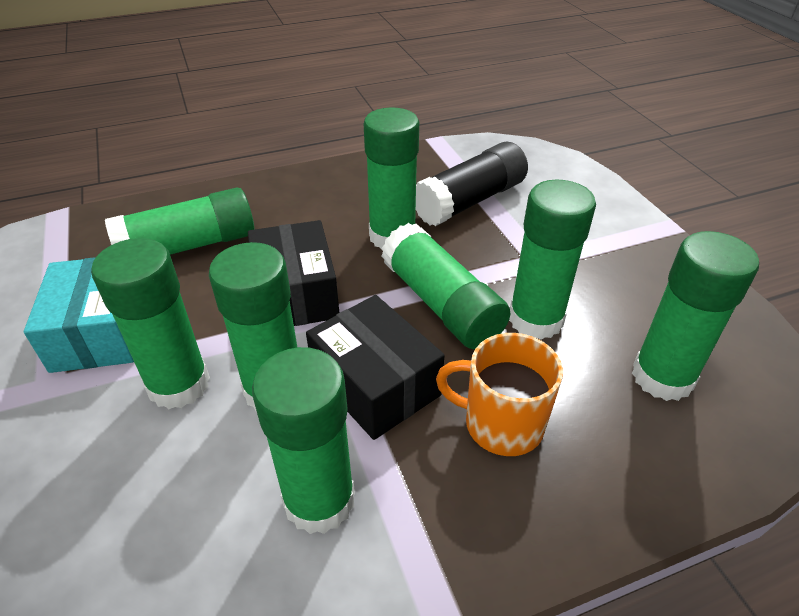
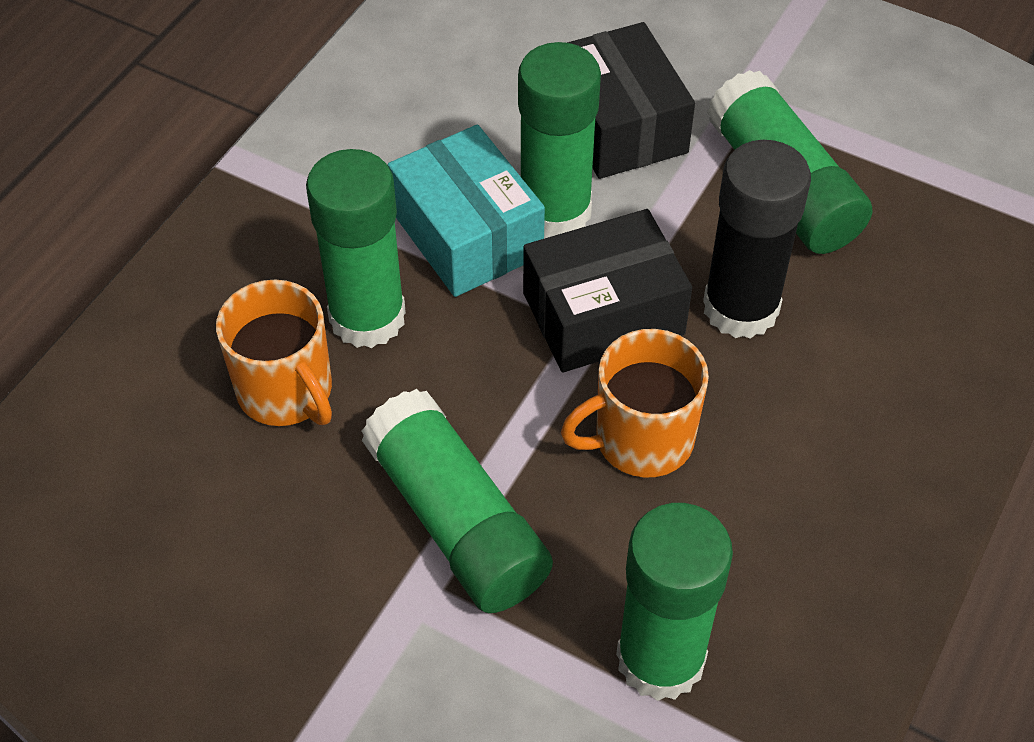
green glue stick: [91,238,210,409] [105,188,254,255] [209,242,298,411] [252,347,355,534] [364,108,419,249] [381,223,510,349] [509,179,596,340] [632,231,759,401] = 8 -> [306,149,406,348] [361,389,553,613] [518,42,601,238] [616,503,733,701] [707,70,873,254] = 5
orange mug: [436,333,563,456] = 1 -> [216,280,332,426] [561,329,709,478] = 2

